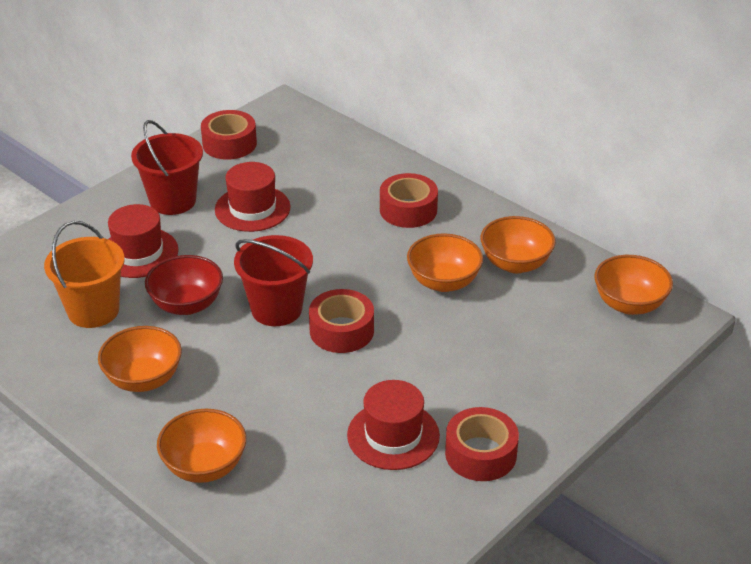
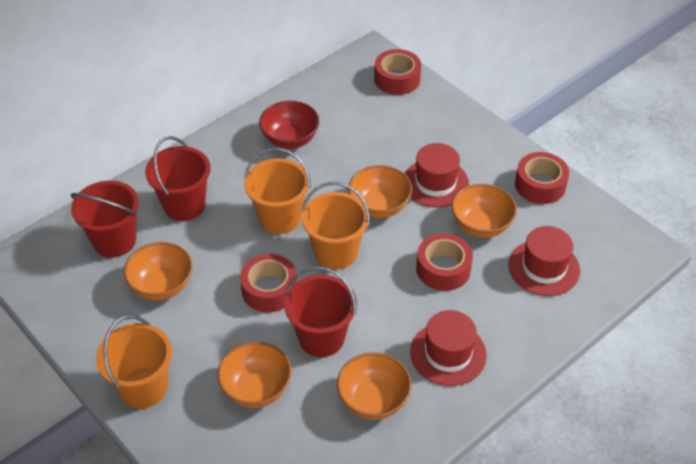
orange bucket: [44,221,125,328] = 1 -> [96,315,172,409] [244,148,310,234] [302,182,370,270] = 3
red bucket: [131,120,203,215] [234,235,313,326] = 2 -> [71,181,139,257] [145,136,211,221] [284,266,357,357] = 3

